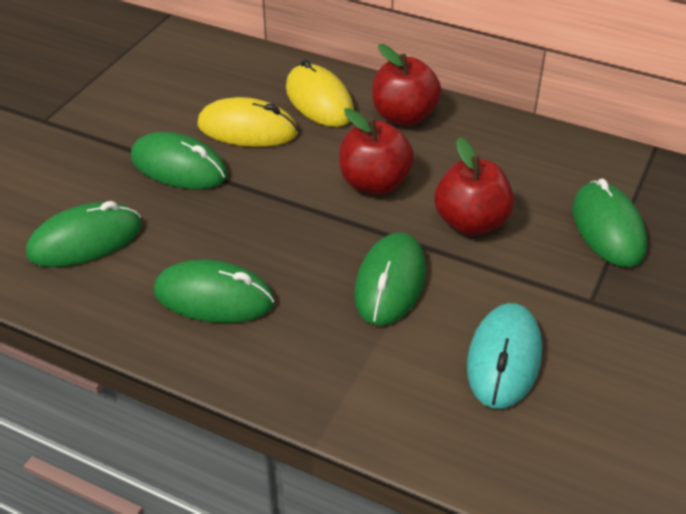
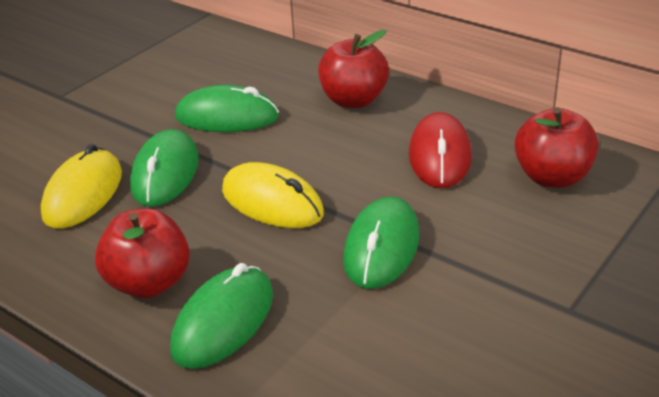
green mouse: [26,201,142,267] [131,132,228,189] [154,260,274,323] [354,233,426,325] [572,179,647,267] = 5 -> [130,129,199,207] [170,263,273,369] [175,85,279,132] [343,197,419,289] = 4
red mouse: none = 0 -> [409,112,472,188] = 1
turquoise mouse: [467,303,542,409] = 1 -> none = 0

